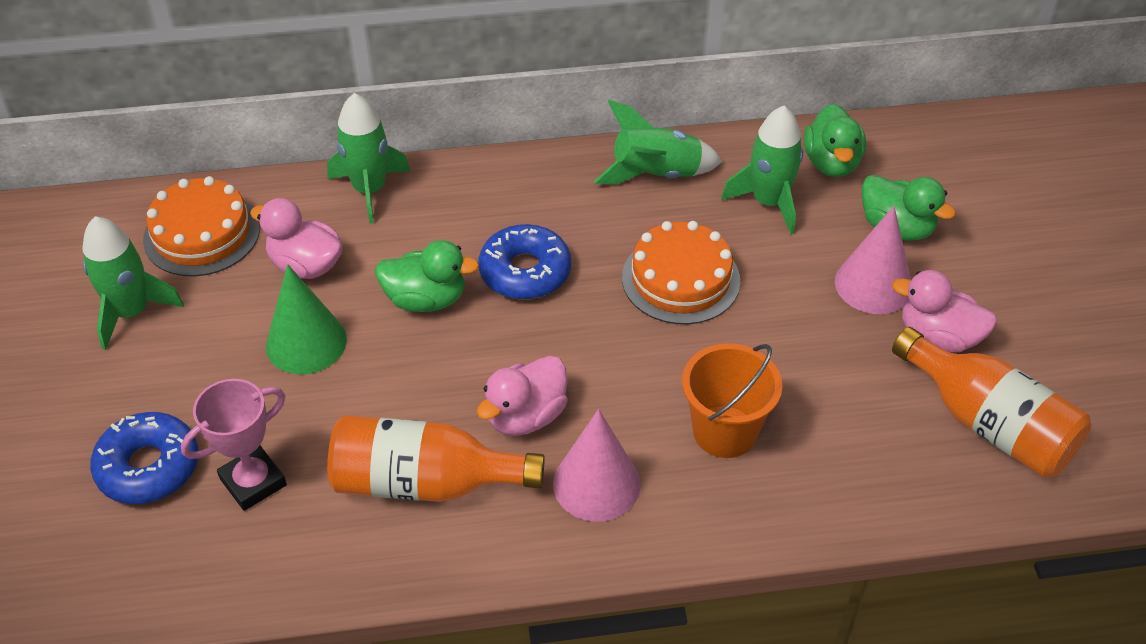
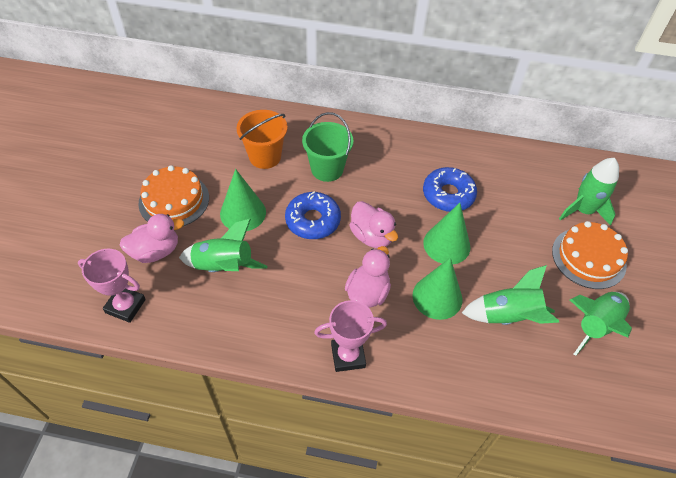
green bucket: none = 0 -> [302,112,353,182] = 1
green cone: [266,264,347,374] = 1 -> [220,169,266,231] [412,258,462,320] [423,203,471,264] = 3
green duck: [375,240,479,312] [804,104,866,177] [862,174,956,241] = 3 -> none = 0
orange bottle: [327,415,545,502] [892,327,1091,478] = 2 -> none = 0
pink cone: [553,409,641,522] [835,206,911,314] = 2 -> none = 0
pink trophy: [181,379,287,511] = 1 -> [78,249,146,323] [314,300,387,372] = 2

